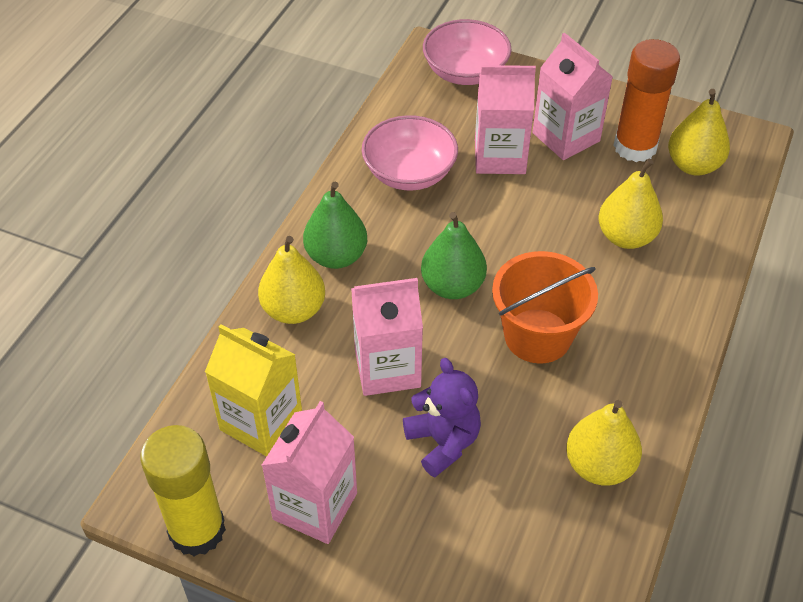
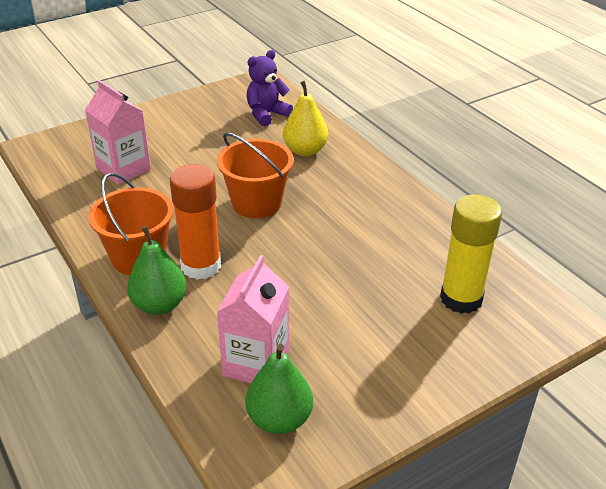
orange bucket: [492,251,598,363] = 1 -> [88,173,174,275] [217,132,294,218] = 2
pink bowl: [362,115,458,191] [423,19,512,85] = 2 -> none = 0
pink carton: [262,401,357,544] [351,278,423,396] [475,65,536,174] [533,33,613,160] = 4 -> [85,80,151,185] [217,255,289,383] = 2
yellow carton: [205,324,302,457] = 1 -> none = 0
yellow pear: [258,236,325,324] [566,400,642,486] [598,159,663,249] [668,89,730,176] = 4 -> [283,81,328,156] = 1

